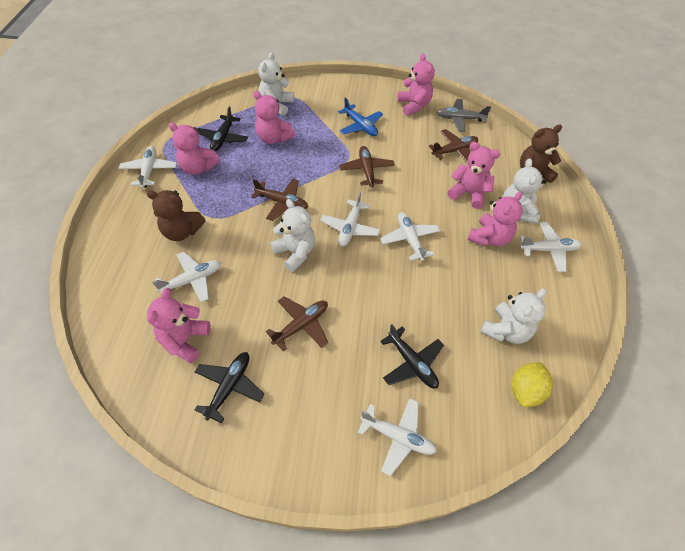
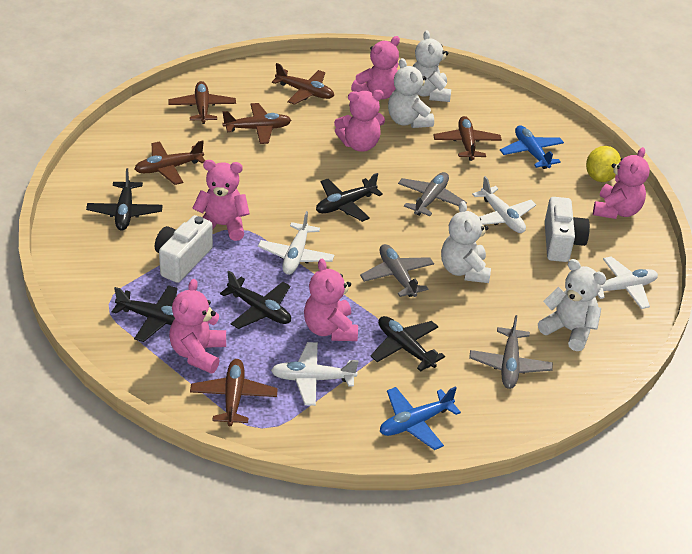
black plane: [195,352,265,423] [197,106,248,151] [380,324,444,388] = 3 -> [86,168,163,231] [112,286,178,342] [220,271,291,329] [316,173,383,222] [371,316,445,372] = 5
blue plane: [338,97,383,136] = 1 -> [380,386,461,450] [500,125,564,169] = 2
brown plane: [251,178,308,221] [266,296,328,351] [339,146,395,187] [429,129,478,164] = 4 -> [135,141,205,185] [168,81,236,124] [190,359,278,426] [222,103,291,144] [272,63,334,105] [433,116,502,161] = 6
brown teddy bear: [146,190,205,241] [520,125,562,183] = 2 -> none = 0
grey plane: [437,99,491,132] = 1 -> [360,244,434,297] [398,172,467,216] [469,315,553,389] = 3
white camera: none = 0 -> [155,215,213,283] [545,197,590,262] = 2
white plane: [119,146,177,188] [152,252,221,303] [320,192,380,246] [358,398,437,476] [380,212,440,261] [520,222,582,272] = 6 -> [258,211,334,275] [271,342,359,406] [472,176,536,233] [597,256,658,309] = 4

